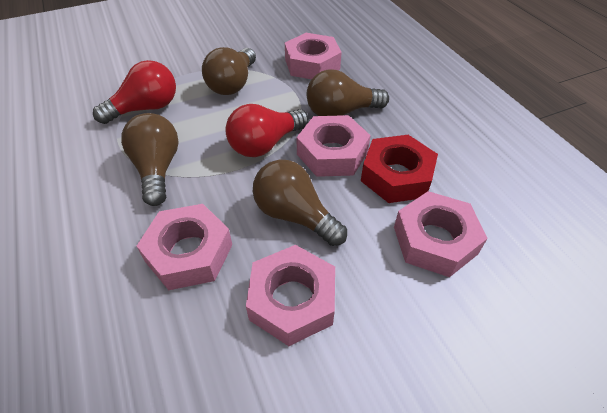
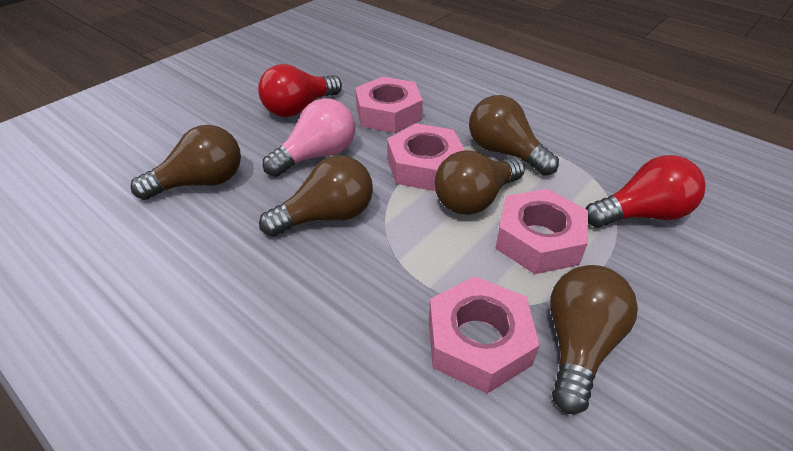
brown light bulb: [121,113,179,206] [202,47,256,95] [253,160,347,246] [306,69,389,116] = 4 -> [131,125,241,200] [259,155,373,237] [435,150,525,215] [469,95,559,176] [550,265,638,414] = 5
pink light bulb: none = 0 -> [263,98,355,177] = 1
pink nut: [137,204,232,290] [246,245,335,346] [285,33,342,79] [297,115,371,177] [394,191,488,277] = 5 -> [355,76,423,133] [387,123,465,191] [429,276,540,394] [495,189,588,274] = 4
red nut: [361,135,438,203] = 1 -> none = 0

